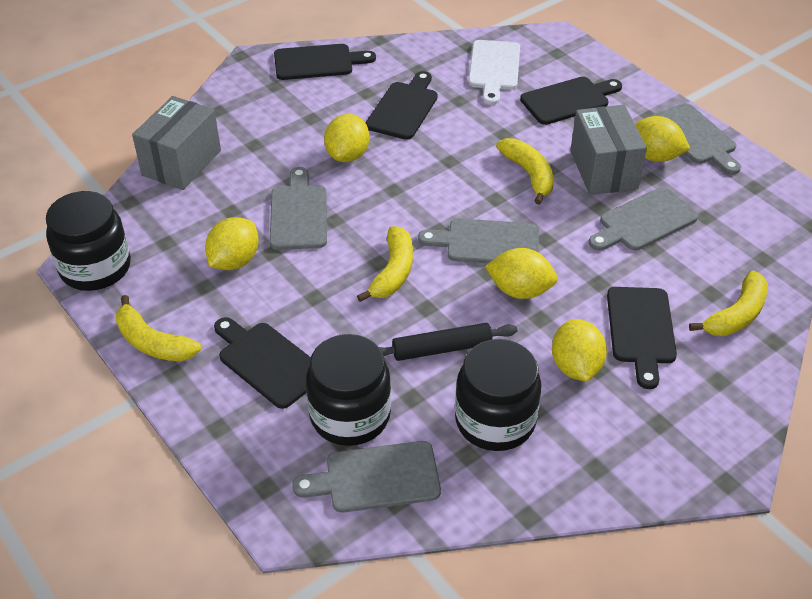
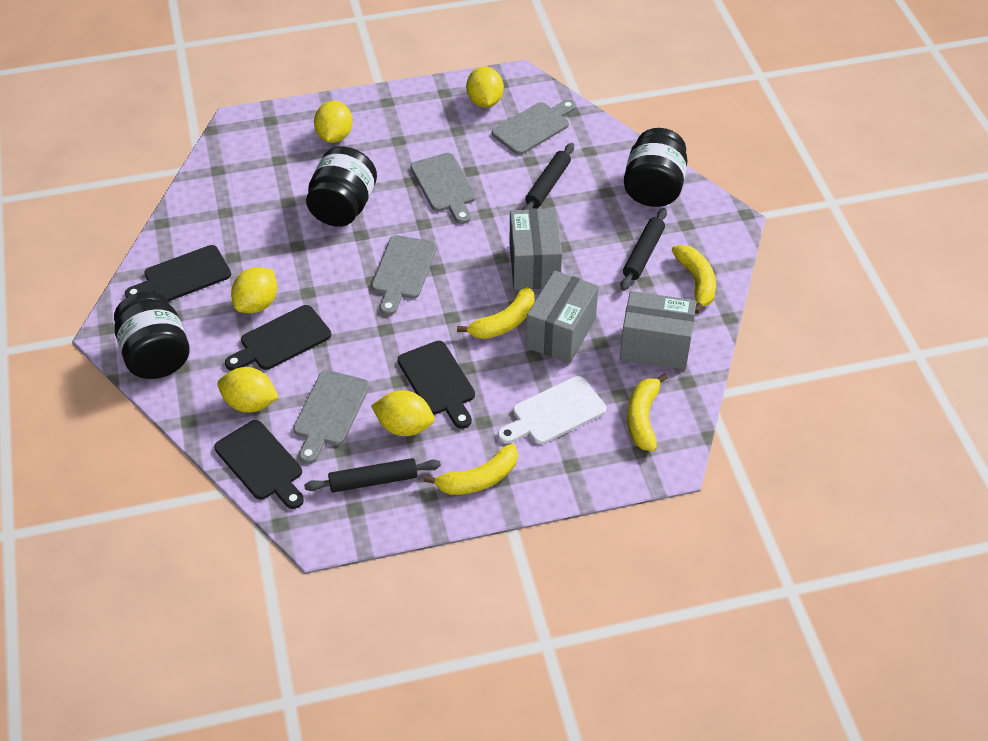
black cutting board: [214,317,311,409] [274,44,376,80] [366,71,438,140] [520,77,622,125] [607,287,677,389] = 5 -> [125,245,231,301] [214,420,304,509] [225,305,331,371] [398,341,475,429] = 4
black rolling pin: [379,323,518,361] = 1 -> [304,458,441,493] [522,143,574,210] [620,208,667,291] = 3
grey box: [132,96,221,190] [570,105,647,195] = 2 -> [509,209,562,290] [526,271,599,364] [620,291,696,370] = 3
grey cutting board: [270,167,327,250] [292,441,441,513] [418,219,539,263] [589,187,698,251] [652,103,741,174] = 5 -> [293,370,369,464] [372,235,437,315] [411,153,476,224] [492,100,576,155] = 4

